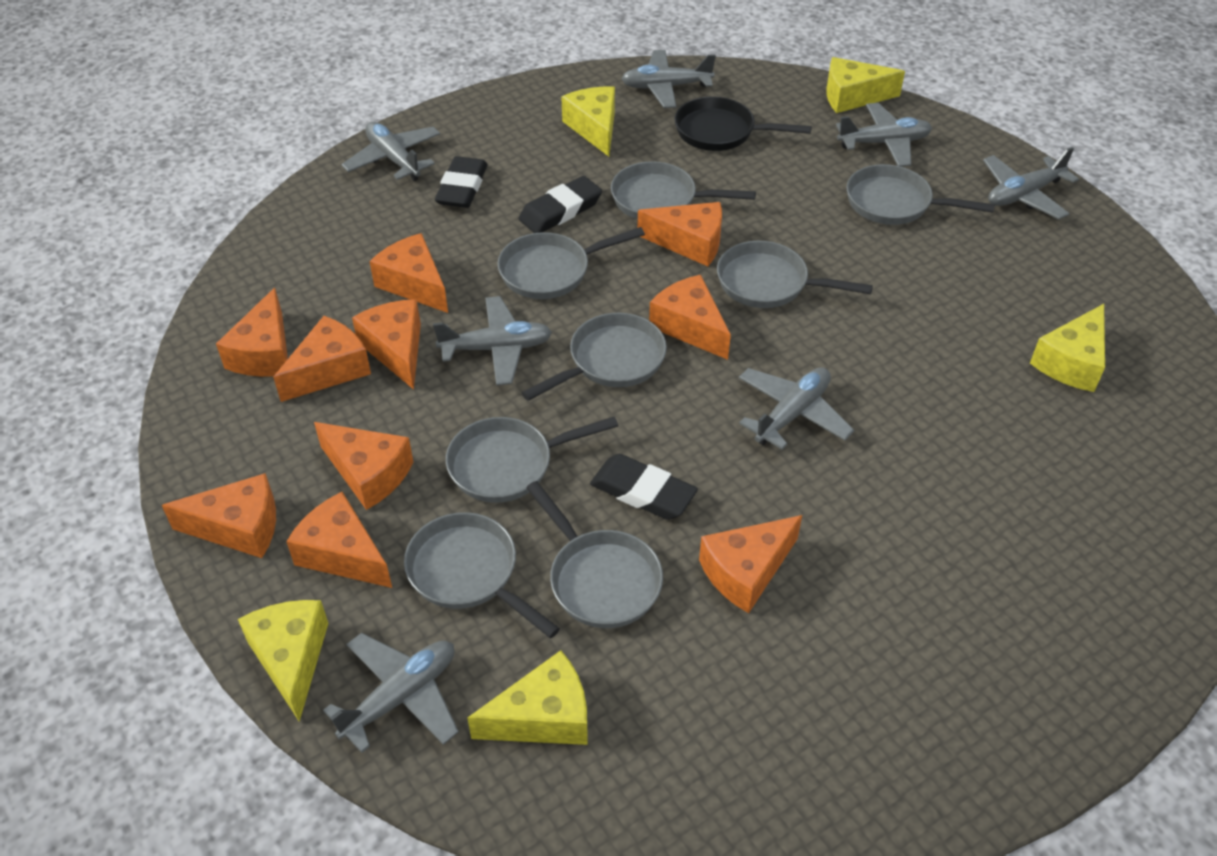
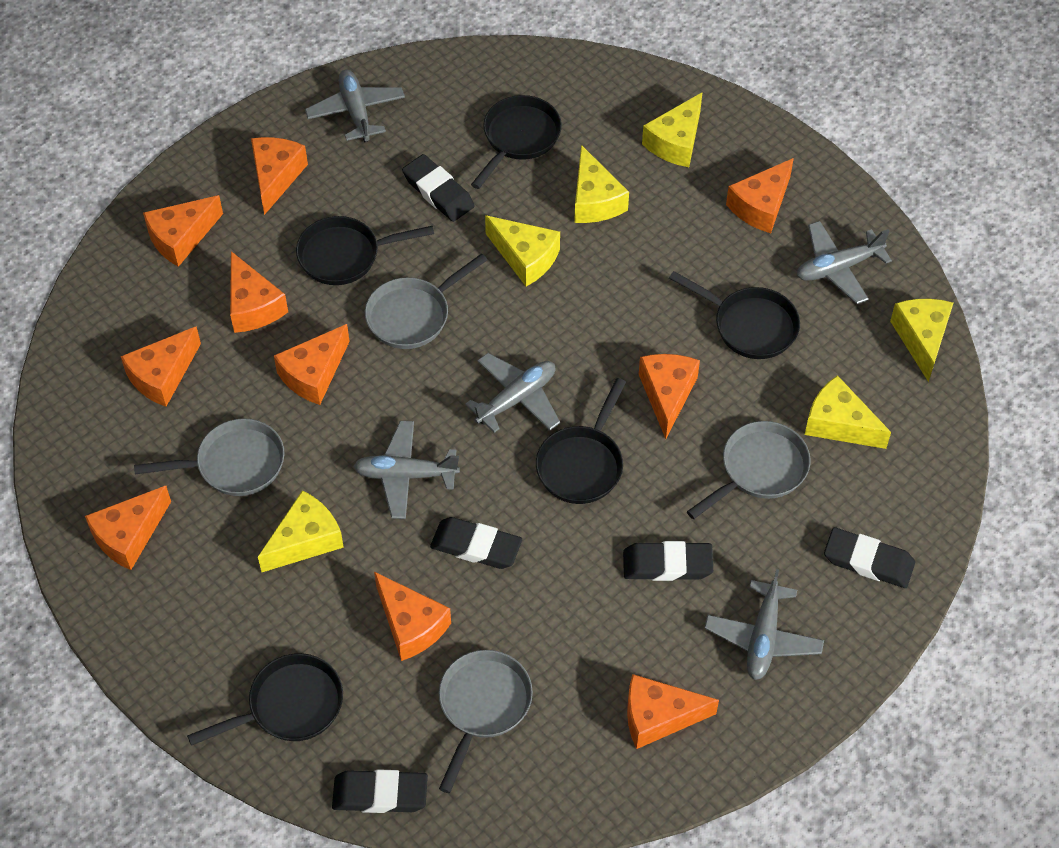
black eraser: [435,156,488,208] [519,176,602,233] [590,454,698,520] = 3 -> [332,769,428,813] [402,154,475,222] [430,517,522,569] [623,541,713,581] [824,527,915,588] = 5
black pan: [674,97,812,151] = 1 -> [187,653,343,746] [296,216,434,285] [471,95,562,189] [536,378,626,504] [669,271,800,359] = 5
grey pan: [404,512,560,638] [446,416,618,503] [498,227,645,299] [522,313,667,401] [526,481,663,628] [611,161,756,219] [717,241,873,308] [847,164,995,225] = 8 -> [134,418,284,496] [365,253,487,349] [439,650,533,793] [687,421,810,519] = 4
grey plane: [323,633,459,753] [341,122,440,181] [433,296,552,386] [621,50,716,108] [739,368,854,449] [836,103,932,167] [983,147,1079,219] = 7 -> [305,69,405,142] [353,421,460,519] [465,353,560,433] [704,569,824,680] [797,221,892,304] = 5
yellow cheese: [238,600,328,722] [467,650,588,745] [561,87,615,157] [827,57,905,113] [1030,304,1105,392] = 5 -> [258,490,344,572] [485,215,560,286] [574,145,629,223] [642,93,702,167] [805,375,891,449] [890,299,953,382] = 6

